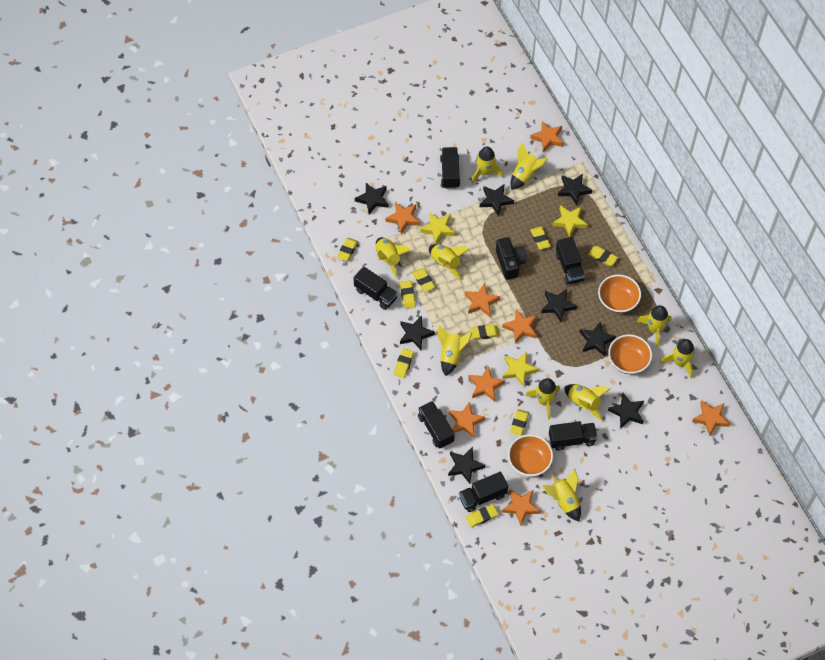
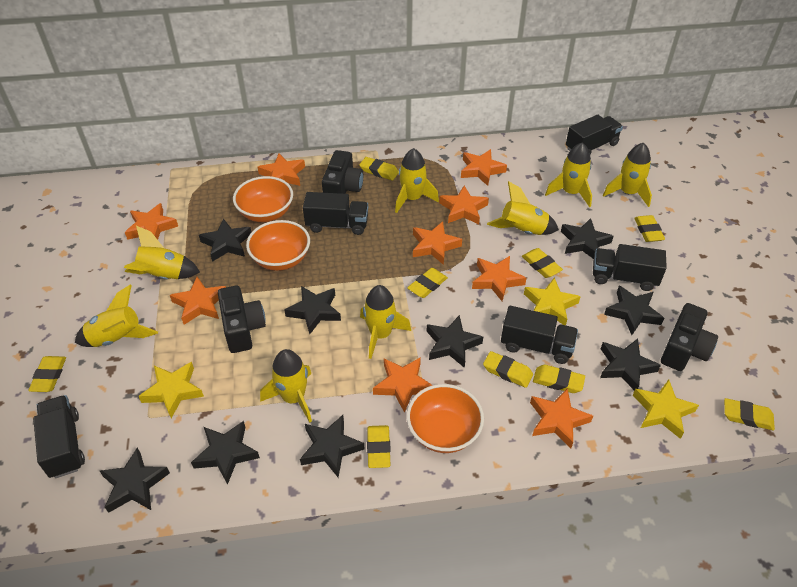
black camera: [496,237,526,280] = 1 -> [218,285,266,353] [322,150,363,194] [661,303,718,371] = 3
black star: [355,183,389,214] [400,316,435,350] [448,447,485,484] [480,184,514,216] [541,289,577,322] [558,174,592,206] [580,322,616,356] [608,393,644,429] = 8 -> [100,448,170,513] [191,421,260,485] [199,219,251,262] [285,286,341,334] [300,415,365,478] [427,315,483,368] [561,218,614,259] [600,339,661,391] [604,286,664,335] = 9
black truck: [354,266,398,310] [418,401,455,448] [440,147,460,189] [459,472,508,512] [549,421,597,451] [556,237,585,285] = 6 -> [33,395,85,478] [303,192,368,235] [501,306,578,364] [566,115,623,155] [593,244,667,291] = 5
orange star: [386,202,420,234] [449,402,485,438] [465,283,500,317] [468,366,505,402] [502,309,537,344] [502,489,541,525] [530,121,563,152] [692,400,730,436] = 8 -> [125,203,178,240] [170,277,226,325] [258,154,305,186] [373,357,432,413] [413,221,462,265] [439,186,489,224] [461,149,507,186] [472,256,526,301] [530,388,593,448] = 9
yellow rocket: [376,237,411,278] [429,244,469,280] [437,325,472,376] [472,146,504,184] [510,142,548,190] [525,378,560,420] [542,469,581,521] [564,384,610,421] [637,305,672,347] [660,339,695,378] = 10 -> [75,285,158,347] [124,226,200,279] [260,349,312,423] [360,285,411,359] [395,148,439,213] [487,181,559,235] [545,142,592,207] [603,143,652,207] = 8

